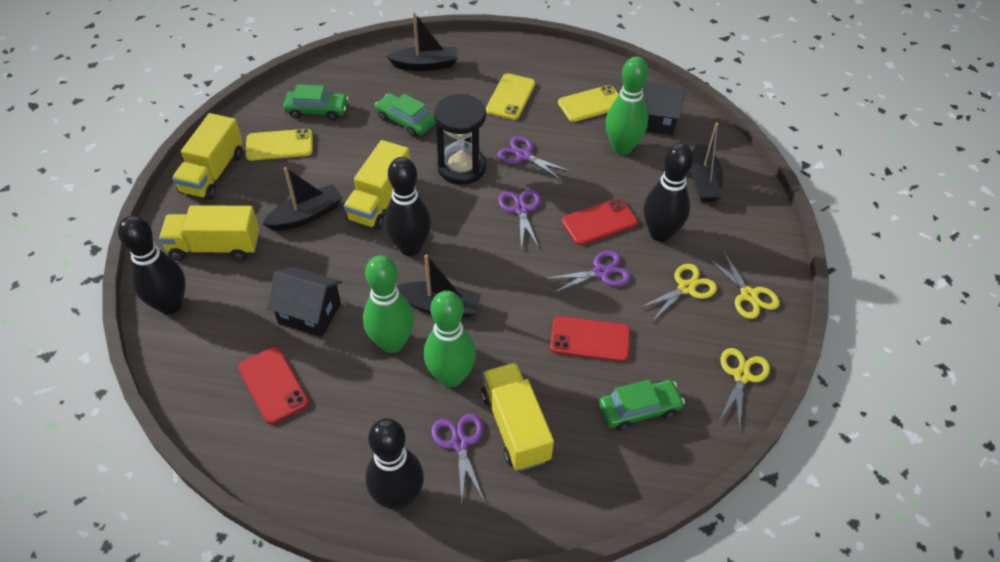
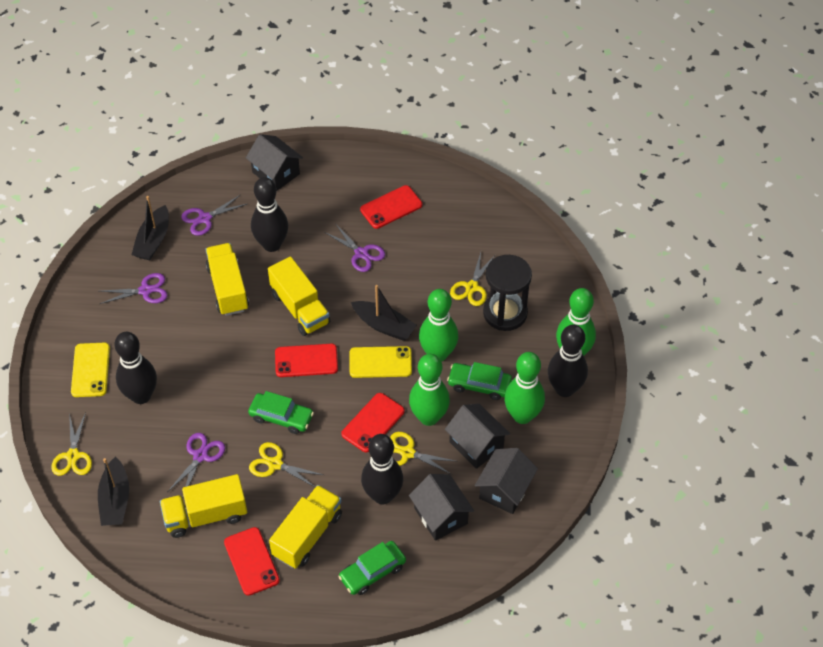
black boat: [262,167,343,231] [387,13,458,71] [397,254,481,318] [690,123,723,202] = 4 -> [98,457,129,526] [131,196,169,260] [351,285,417,341] = 3
black house: [266,267,342,337] [642,81,685,135] = 2 -> [246,134,303,191] [409,474,474,541] [445,404,510,469] [475,448,538,514] = 4
green bowling pin: [363,255,414,353] [424,290,476,387] [606,56,649,155] = 3 -> [409,354,450,426] [419,289,458,362] [504,352,545,424] [556,288,596,356] = 4
red phone: [238,347,309,424] [550,316,630,362] [562,198,638,245] = 3 -> [224,527,280,596] [275,344,338,377] [341,393,405,452] [360,185,422,229] = 4
yellow phone: [245,129,313,161] [486,73,535,120] [558,85,619,122] = 3 -> [71,343,110,397] [350,346,412,378] = 2
yellow scissors: [638,264,717,321] [708,250,779,319] [719,348,770,431] = 3 -> [51,412,92,476] [249,442,324,487] [390,432,458,475] [450,252,496,306] = 4

